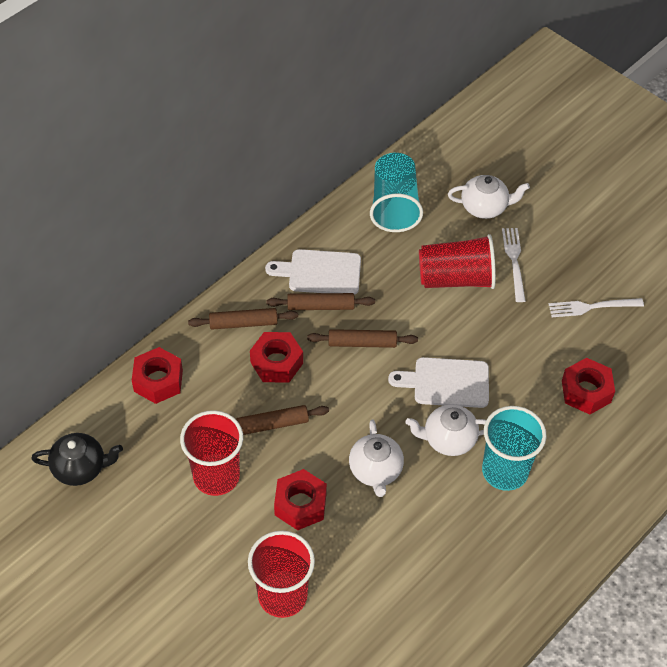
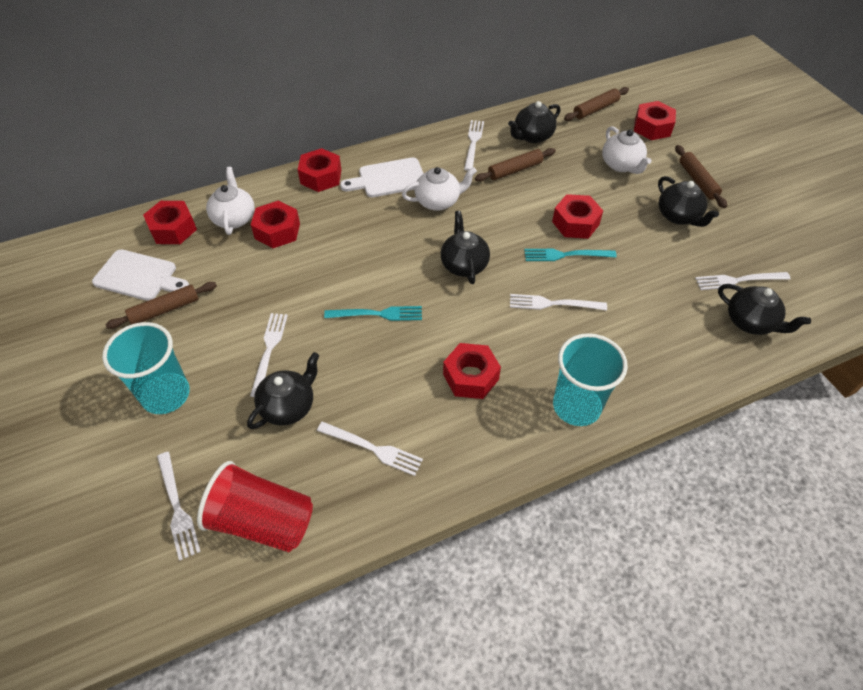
black teapot: [32,433,123,486] = 1 -> [247,352,320,429] [441,211,490,284] [508,101,561,143] [658,176,719,227] [718,284,811,335] = 5
red cup: [180,410,243,496] [248,531,315,618] [419,234,496,289] = 3 -> [197,461,313,552] = 1
red nut: [132,347,183,404] [250,332,303,383] [274,469,327,530] [562,358,615,414] = 4 -> [143,201,197,244] [251,200,300,248] [298,148,341,192] [443,343,501,399] [552,194,603,239] [634,101,676,140] = 6
turquoise fork: none = 0 -> [324,306,422,321] [524,249,617,261] = 2
white fork: [502,228,526,302] [549,298,644,317] = 2 -> [157,452,201,561] [250,313,288,397] [317,421,423,476] [464,120,484,171] [510,294,607,310] [695,272,791,290] = 6

